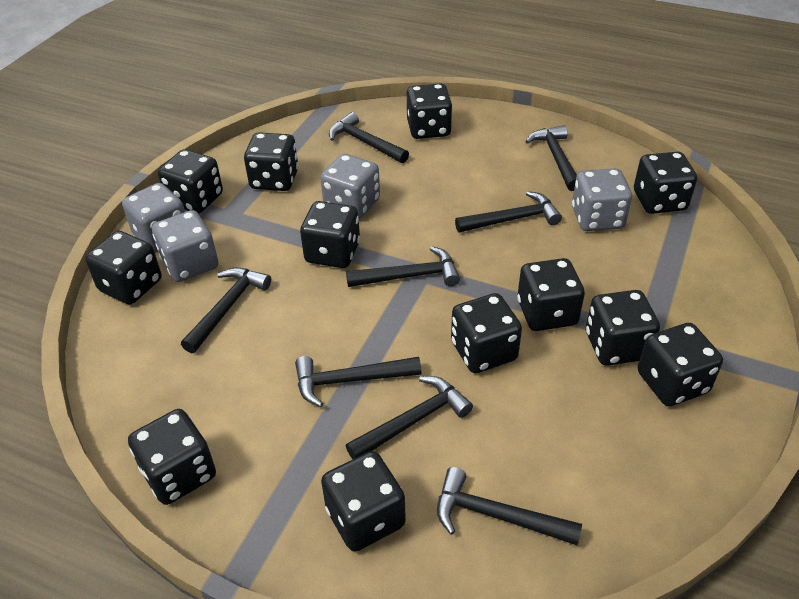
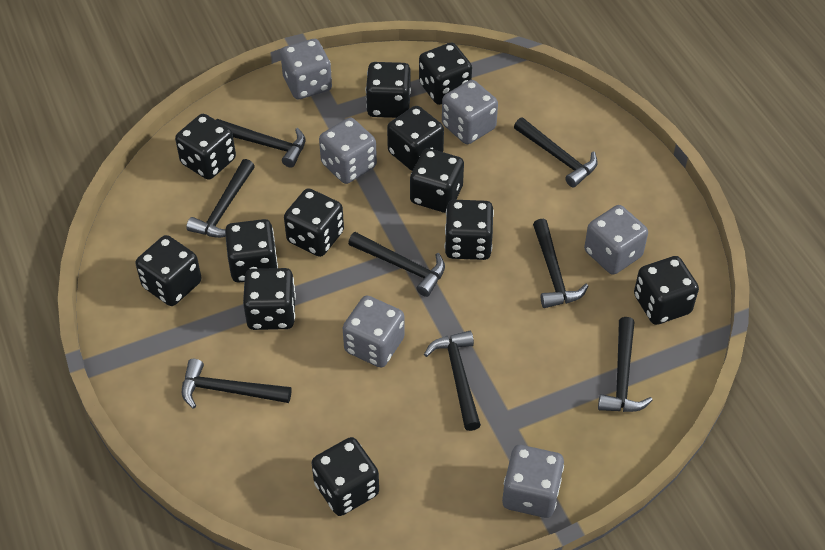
grey dice: [122,183,185,252] [152,210,218,282] [320,154,380,219] [572,168,632,231] = 4 -> [280,39,332,99] [319,118,377,184] [343,295,405,368] [442,80,498,144] [502,445,564,518] [584,205,648,275] = 6

